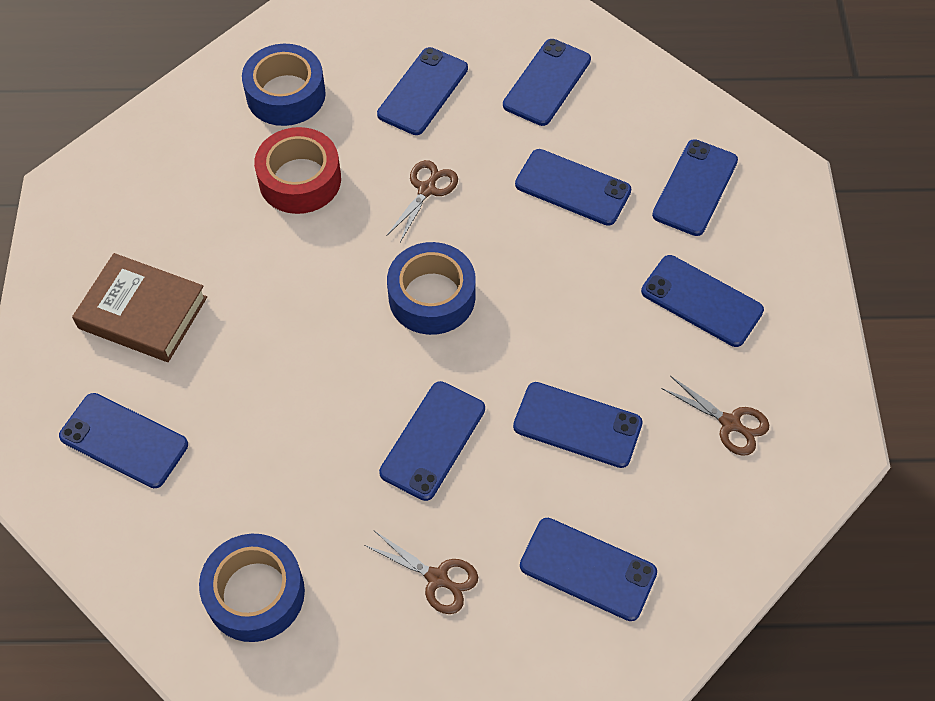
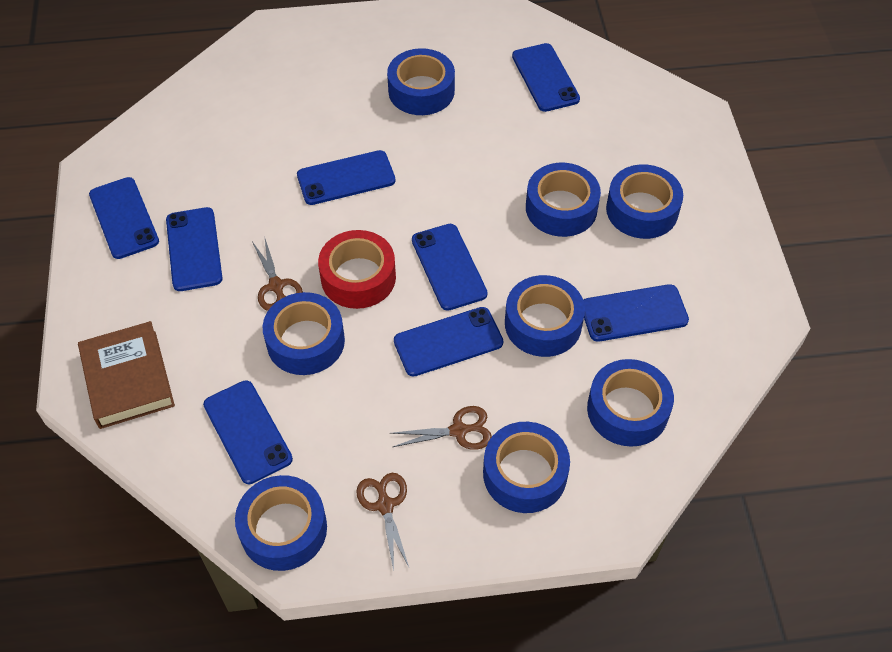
blue phone: [59,393,188,488] [377,47,468,135] [379,381,485,501] [503,39,591,126] [513,382,643,468] [515,149,631,226] [520,518,657,621] [641,255,764,347] [652,139,738,236] = 9 -> [89,177,159,259] [166,207,222,291] [203,380,293,484] [297,150,395,205] [394,307,503,377] [412,224,488,311] [512,43,580,112] [583,284,689,342] = 8
blue tape: [199,534,305,642] [242,44,326,126] [387,242,476,335] = 3 -> [235,475,327,571] [263,292,345,375] [387,48,455,115] [483,422,570,513] [505,275,585,357] [526,163,601,237] [587,359,674,447] [606,164,683,239] = 8

